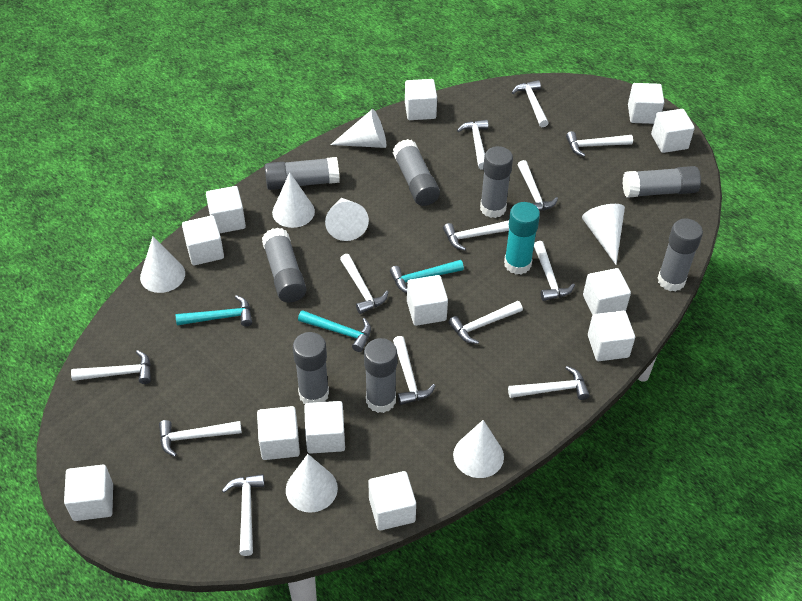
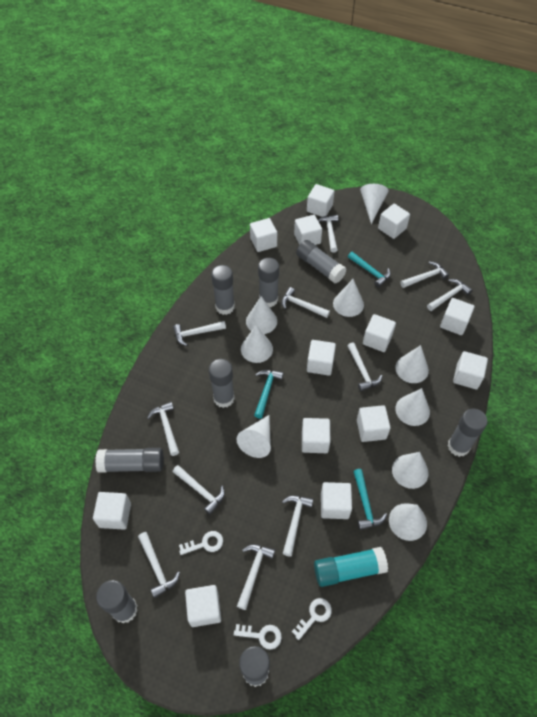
white cone: [140,237,185,293] [272,172,315,228] [286,454,338,513] [325,198,369,241] [331,109,386,148] [453,420,504,478] [582,204,625,265] = 7 -> [236,415,271,458] [241,325,273,363] [246,296,277,334] [333,279,364,317] [360,184,389,224] [389,503,427,541] [392,452,429,489] [395,345,429,383] [395,388,430,426] = 9
white cube: [64,465,113,521] [182,216,224,266] [206,186,246,233] [257,406,300,460] [304,401,345,454] [368,471,416,531] [405,79,437,120] [407,275,448,326] [583,268,631,315] [588,311,635,361] [628,83,664,124] [651,109,695,153] = 12 -> [93,492,131,530] [185,585,221,627] [250,218,277,252] [294,215,322,245] [302,418,330,453] [307,184,334,217] [307,340,336,376] [321,482,352,519] [357,405,391,442] [363,314,396,352] [378,204,410,239] [440,298,474,335] [453,351,488,390] = 13
white hammer: [71,350,151,384] [159,420,242,457] [222,474,265,556] [340,254,388,314] [393,336,435,405] [443,220,509,251] [448,301,523,344] [457,120,488,170] [508,366,590,400] [512,80,548,127] [518,160,558,211] [534,241,575,301] [566,131,633,157] = 13 -> [138,532,180,598] [147,402,179,456] [173,321,226,346] [173,465,225,515] [237,544,275,610] [281,287,330,318] [282,495,313,557] [318,215,338,253] [347,342,382,391] [400,261,449,288] [427,279,472,311] = 11
white key: none = 0 -> [179,531,223,555] [234,624,282,650] [292,598,332,640] = 3

